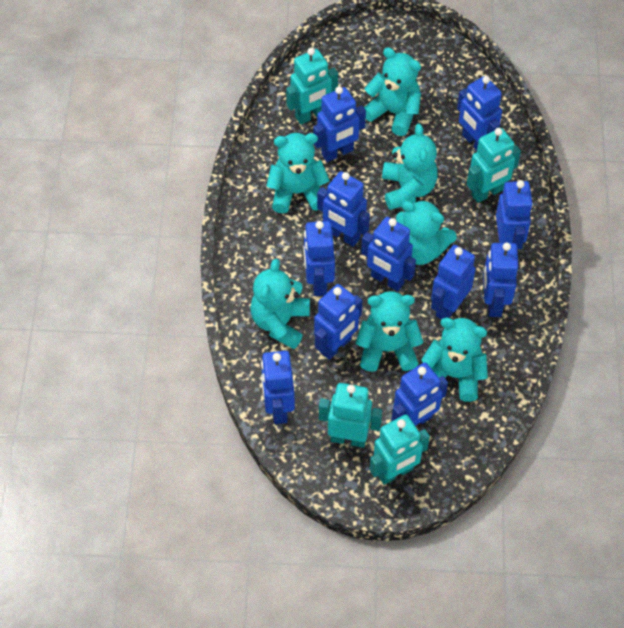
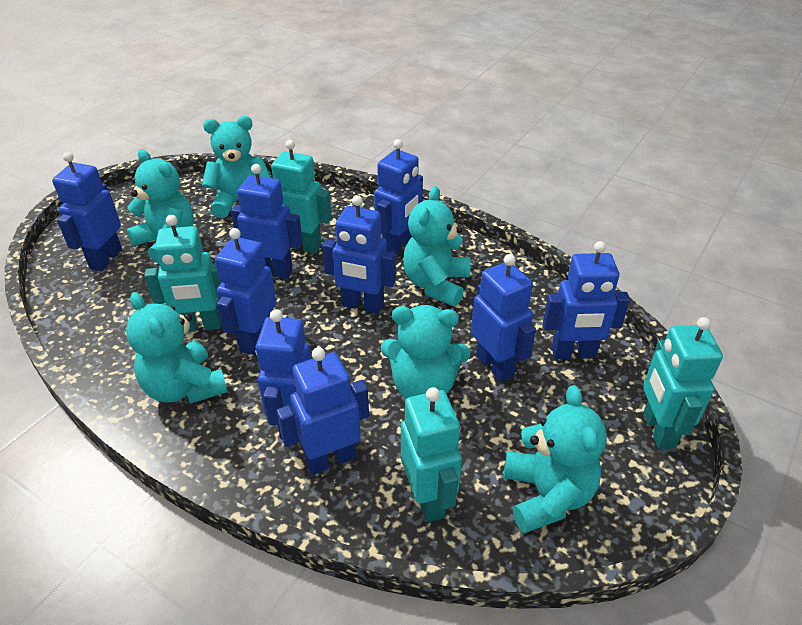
blue robot: [261,351,295,424] [303,221,335,296] [313,86,366,162] [314,284,363,360] [317,171,370,247] [361,217,416,291] [391,362,448,427] [431,245,476,319] [457,76,502,151] [483,242,518,317] [496,180,533,249] = 11 -> [52,152,122,271] [215,228,277,355] [231,164,303,279] [255,309,311,440] [276,347,369,475] [322,195,396,314] [374,139,423,256] [471,254,536,383] [543,241,630,359] = 9
turquoise teddy bear: [250,259,310,349] [266,133,330,213] [356,291,424,372] [364,47,421,136] [382,124,438,210] [396,200,457,265] [421,318,488,402] = 7 -> [126,149,194,263] [126,292,228,404] [202,116,271,218] [381,305,470,399] [403,186,470,307] [504,385,607,533] = 6

